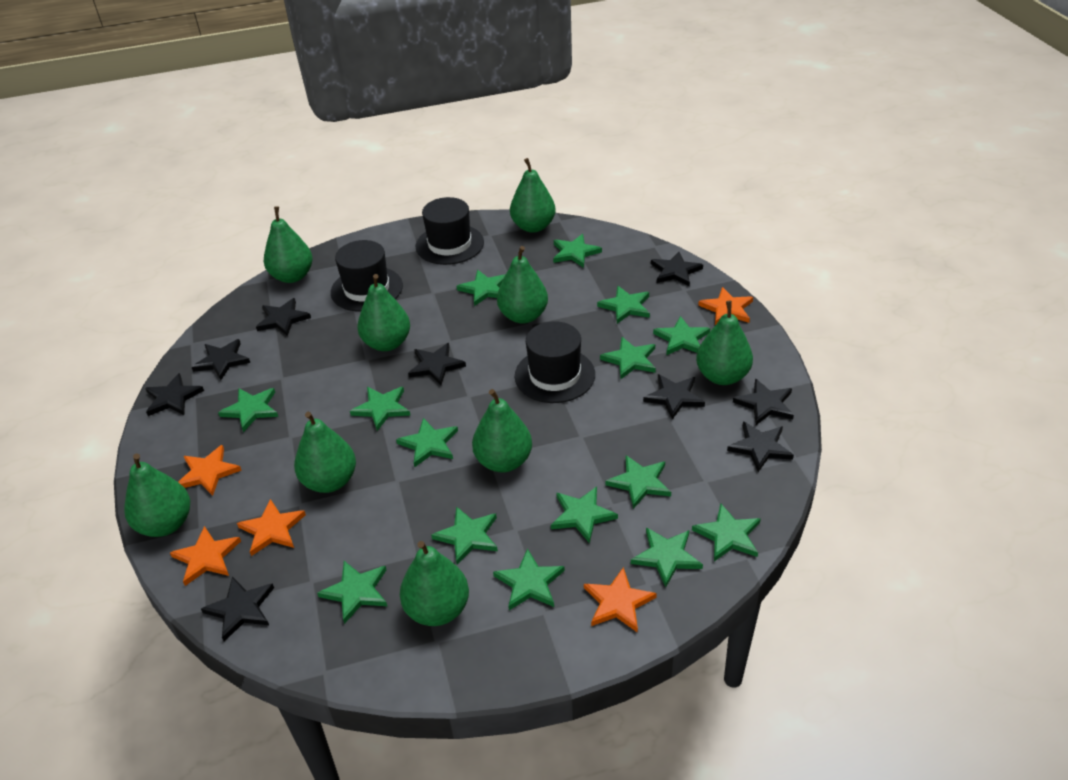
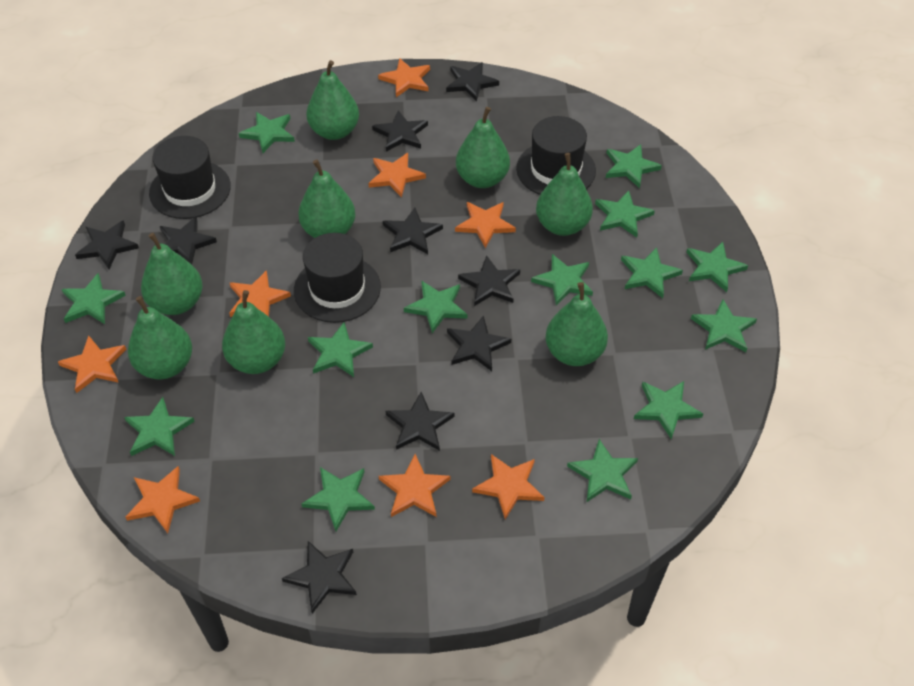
green pear: [124,453,190,537] [264,206,313,283] [294,412,356,493] [357,274,410,351] [400,541,469,626] [472,389,532,473] [497,246,548,324] [510,158,556,233] [696,301,753,385] = 9 -> [128,296,192,379] [141,233,203,315] [222,290,285,374] [298,159,356,238] [306,60,359,140] [456,107,510,188] [536,153,593,236] [545,282,608,366] = 8
green star: [218,388,278,432] [317,561,387,624] [350,387,411,431] [396,418,458,468] [431,506,498,565] [457,270,506,306] [493,548,565,610] [551,487,618,543] [553,234,602,268] [597,286,650,324] [600,337,656,379] [606,455,671,509] [631,527,703,587] [653,316,710,355] [692,504,761,561] = 15 -> [61,273,126,324] [124,397,195,456] [238,112,295,153] [301,467,375,531] [308,322,373,377] [404,280,468,333] [531,254,593,306] [567,439,638,502] [595,190,655,238] [606,144,662,188] [621,247,683,298] [634,381,703,439] [686,242,748,292] [691,299,757,352] = 14
orange star: [170,526,241,586] [178,445,242,496] [237,499,306,556] [584,567,657,633] [698,287,753,325] = 5 -> [58,335,126,393] [125,466,200,533] [229,270,291,317] [368,153,426,198] [378,58,430,97] [379,454,451,517] [455,202,516,248] [472,454,545,519] = 8

